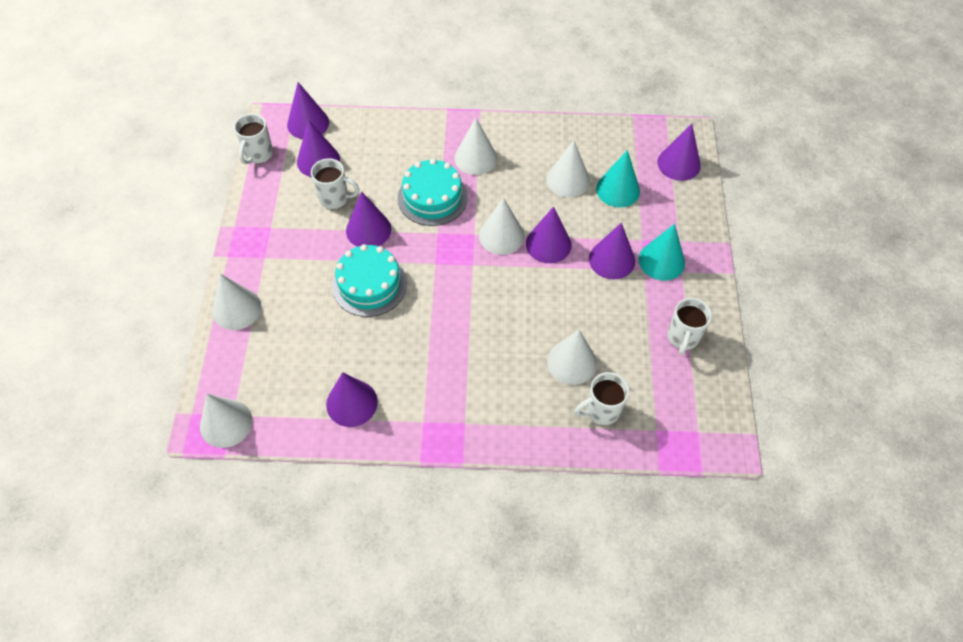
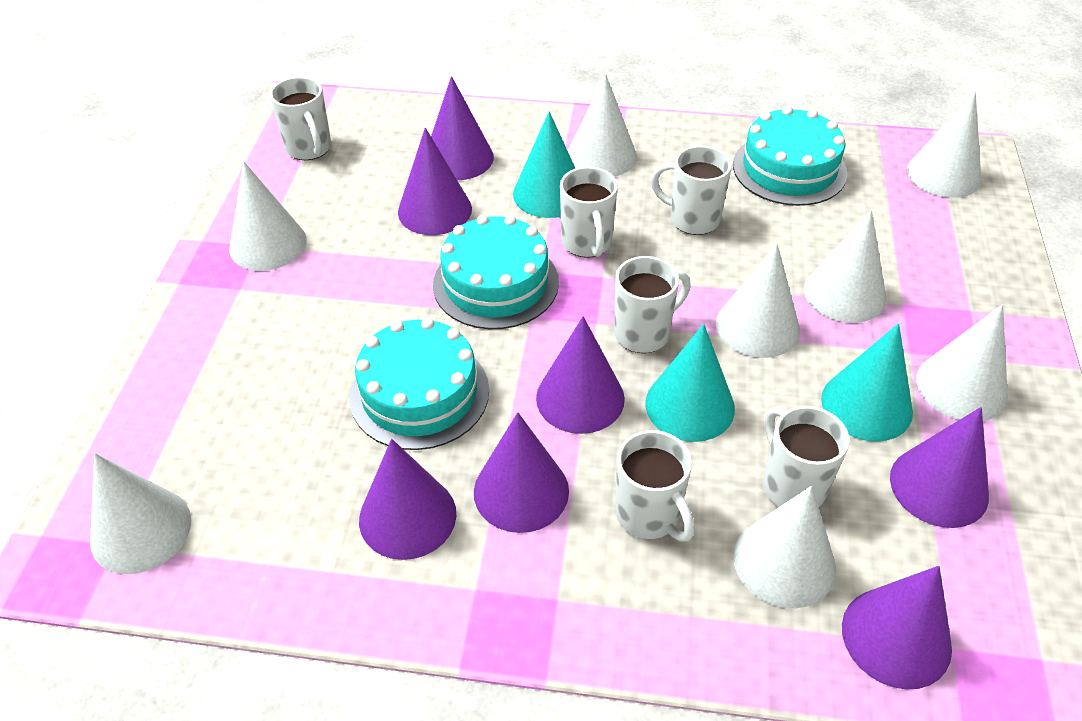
turquoise cake: [332,244,407,317] [398,159,468,226] = 2 -> [350,318,489,450] [433,215,559,329] [733,106,847,206] = 3
turquoise cone: [596,150,640,207] [639,224,685,281] = 2 -> [513,111,576,218] [645,324,735,442] [821,323,913,442] = 3
white cone: [200,394,252,448] [213,274,261,330] [454,118,497,175] [479,198,524,255] [546,140,590,197] [547,330,597,385] = 6 -> [90,453,191,574] [229,162,307,271] [568,74,637,177] [716,243,800,358] [733,486,836,608] [804,210,886,323] [907,92,981,198] [916,304,1008,421] = 8
white mug: [234,114,273,165] [311,158,360,209] [575,372,629,425] [667,298,712,355] = 4 -> [270,77,331,160] [560,167,618,258] [614,256,691,353] [615,430,695,542] [651,146,732,235] [763,406,850,508] = 6

